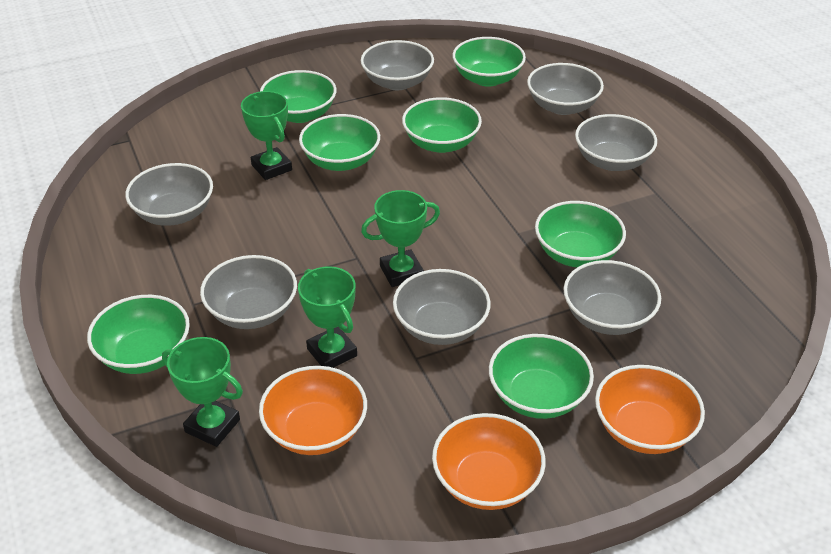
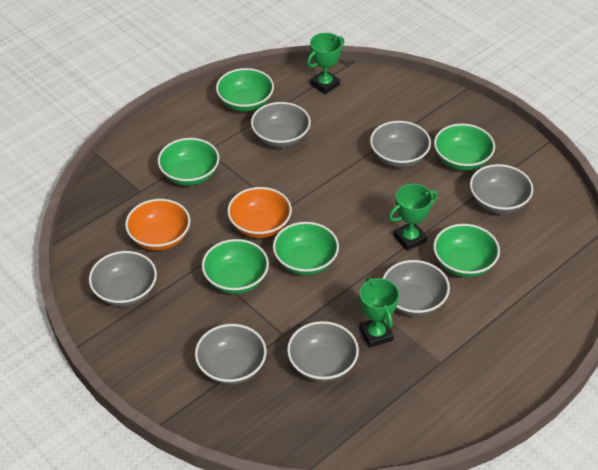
green bowl: [87,295,190,374] [260,70,337,123] [299,114,380,171] [402,97,482,153] [452,37,526,87] [489,334,594,419] [535,201,626,267] = 7 -> [158,138,219,186] [202,239,269,294] [216,68,274,112] [273,222,339,275] [433,224,500,277] [434,124,495,171] = 6
green trophy: [162,337,243,447] [241,91,292,180] [298,266,357,368] [361,190,440,287] = 4 -> [307,33,344,94] [359,277,399,348] [389,184,438,251] = 3
orange bowl: [259,366,367,455] [432,413,546,510] [595,365,705,454] = 3 -> [125,199,190,251] [227,187,292,238] = 2

